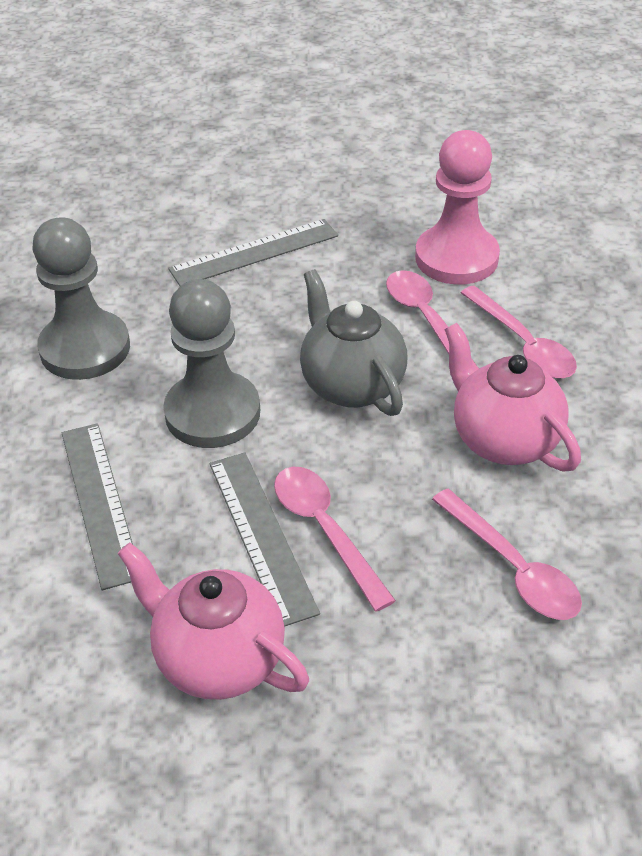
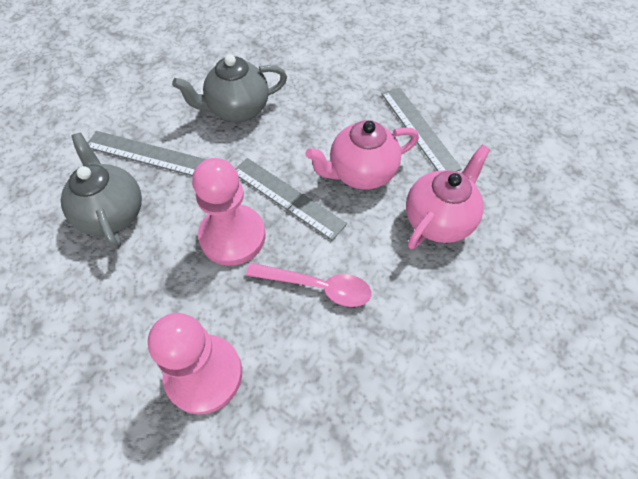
grey pawn: [32,217,130,380] [163,279,260,448] = 2 -> none = 0
grey teapot: [300,269,407,416] = 1 -> [61,133,142,249] [172,54,287,122] = 2
pink pawn: [415,130,500,284] = 1 -> [148,313,242,415] [192,158,265,266] = 2
pink spoon: [274,467,396,612] [386,270,479,371] [432,489,582,620] [460,286,577,379] = 4 -> [246,263,372,307] = 1

